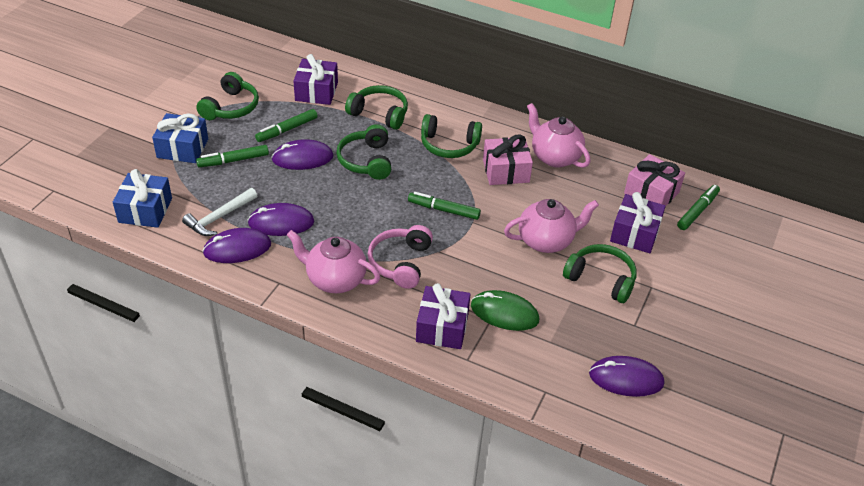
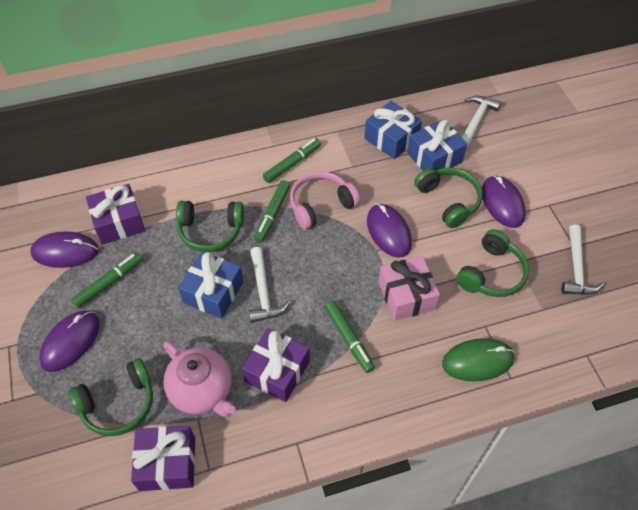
blue gift: [113,169,172,228] [152,113,208,163] = 2 -> [178,251,244,319] [365,101,422,159] [407,120,467,170] = 3
green headphones: [196,72,259,120] [336,124,391,180] [345,85,408,130] [421,114,482,158] [563,244,637,303] = 5 -> [69,358,153,436] [176,201,244,252] [414,167,483,228] [456,229,529,297] = 4
pink gift: [483,135,533,185] [624,154,685,206] = 2 -> [378,256,440,321] = 1
pink teapot: [287,230,381,293] [504,199,599,253] [527,103,590,168] = 3 -> [163,341,236,417] = 1
white hammer: [182,188,257,236] = 1 -> [249,247,290,323] [461,96,501,148] [561,225,604,295] = 3

